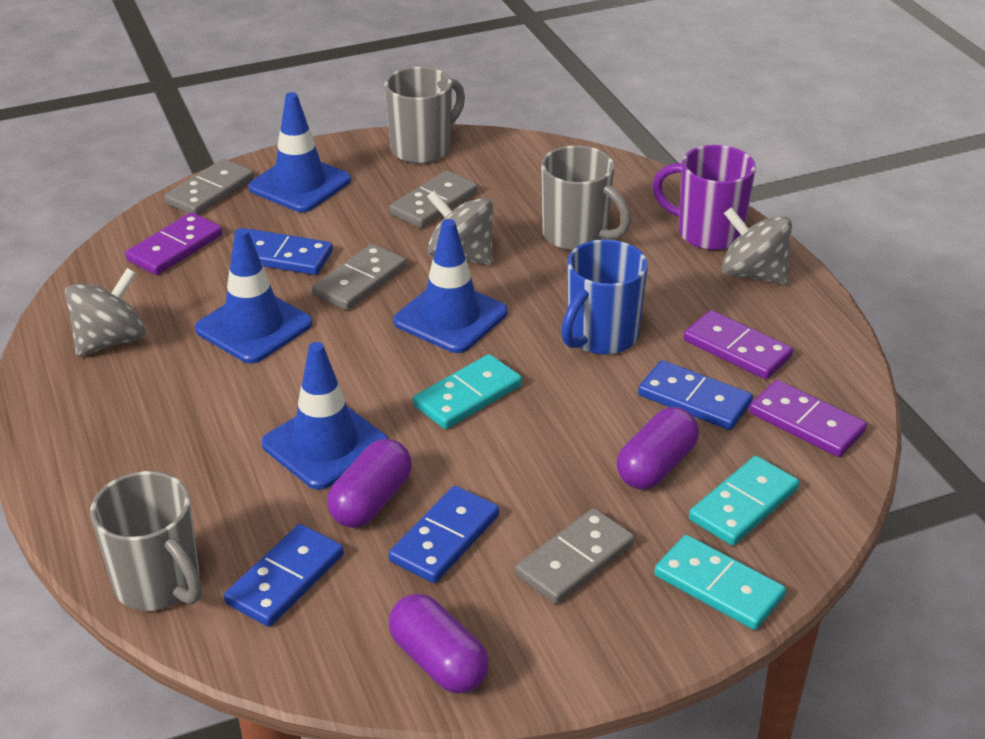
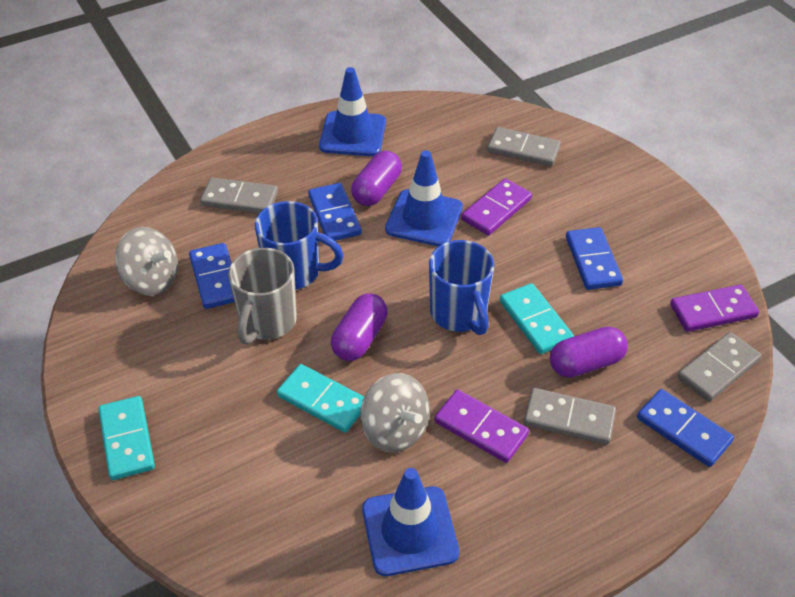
blue mug: [561,239,648,355] = 1 -> [255,201,344,290] [429,240,494,335] = 2
blue traffic cone: [195,228,312,363] [248,92,351,212] [262,342,389,490] [393,219,508,353] = 4 -> [319,67,386,156] [362,468,459,576] [385,151,463,246] = 3
grey mug: [90,471,202,611] [385,67,465,164] [541,145,631,251] = 3 -> [228,248,297,344] = 1
grey spinning top: [65,268,145,357] [427,190,493,265] [722,207,792,285] = 3 -> [115,227,178,296] [360,373,430,452] = 2
purple mug: [652,145,756,250] = 1 -> none = 0

